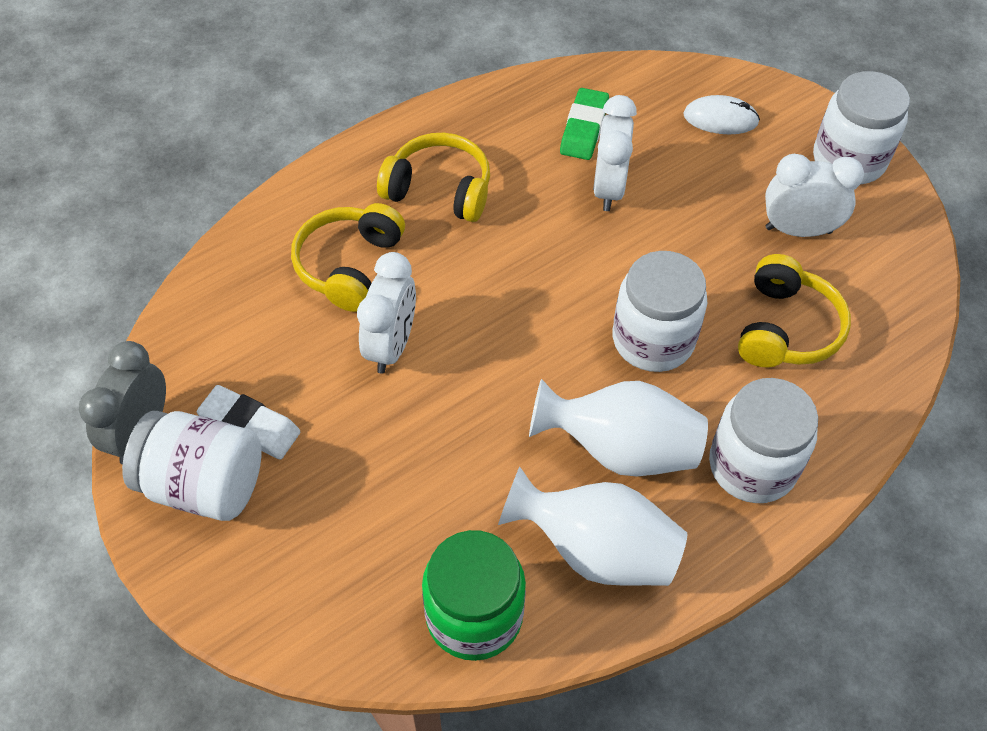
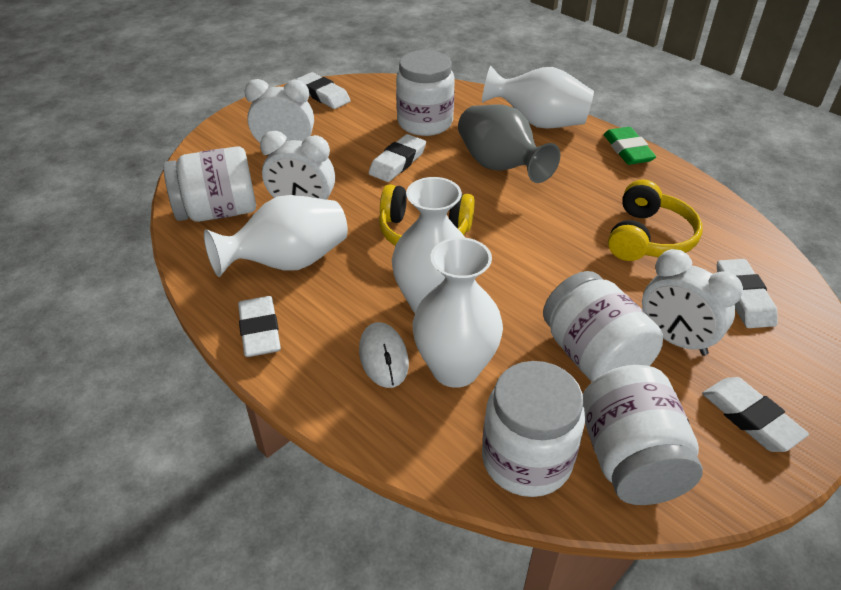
green jar: [422,530,526,661] = 1 -> none = 0
grey clock: [79,341,166,464] = 1 -> none = 0
grey vase: none = 0 -> [458,105,561,183] = 1
white eraser: [197,385,300,459] = 1 -> [238,296,281,357] [296,72,351,109] [369,134,426,182] [702,377,809,452] [717,259,778,328] = 5
white jar: [122,411,262,521] [613,251,707,372] [709,378,818,503] [813,71,910,185] = 4 -> [163,146,256,222] [396,50,455,136] [482,361,585,497] [543,271,663,382] [583,365,703,505] = 5
white vase: [498,466,687,586] [529,379,708,476] = 2 -> [204,195,348,277] [392,177,465,313] [413,237,503,388] [482,65,594,129] = 4
yellow headphones: [291,203,405,312] [377,133,490,222] [738,254,851,367] = 3 -> [379,184,475,246] [608,179,703,261] = 2

